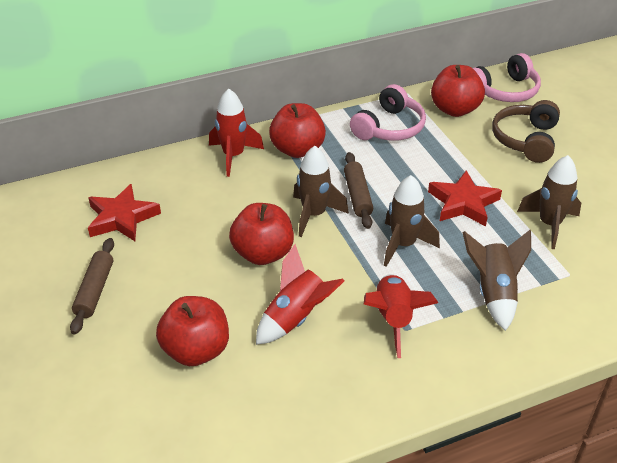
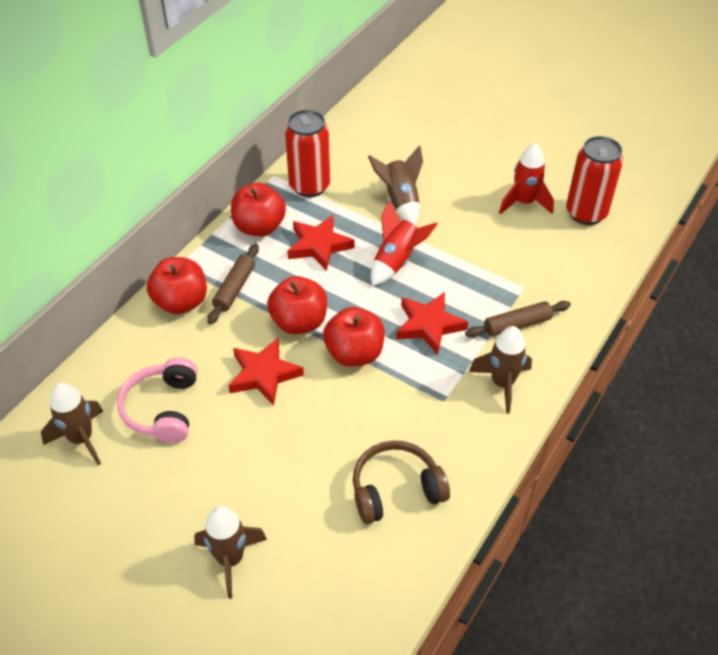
pink headphones: [350,84,426,141] [473,53,541,102] = 2 -> [117,357,197,443] = 1
red can: none = 0 -> [285,110,330,197] [566,136,623,225] = 2
red rocket: [209,88,264,177] [256,244,344,345] [364,274,438,358] = 3 -> [371,201,438,286] [499,143,554,214] = 2
red star: [88,184,161,241] [428,170,502,226] = 2 -> [228,338,304,406] [287,215,354,271] [396,292,468,355] = 3

